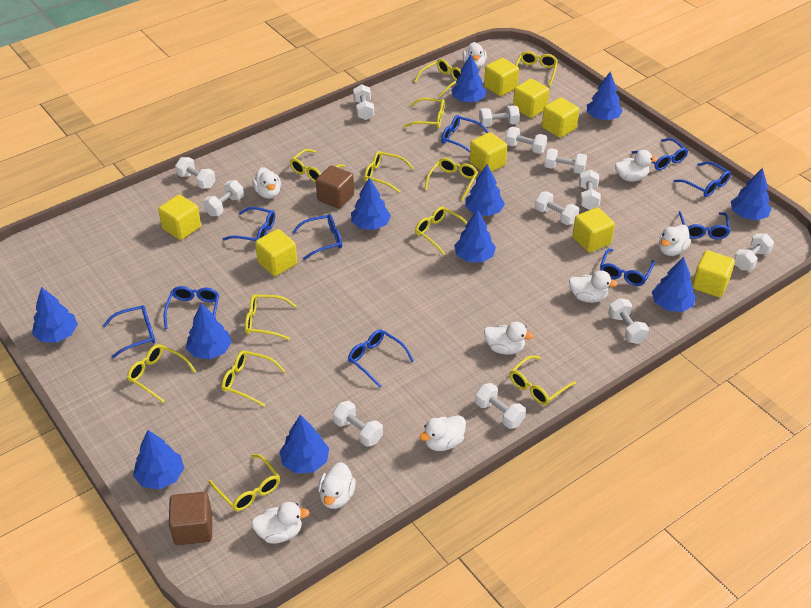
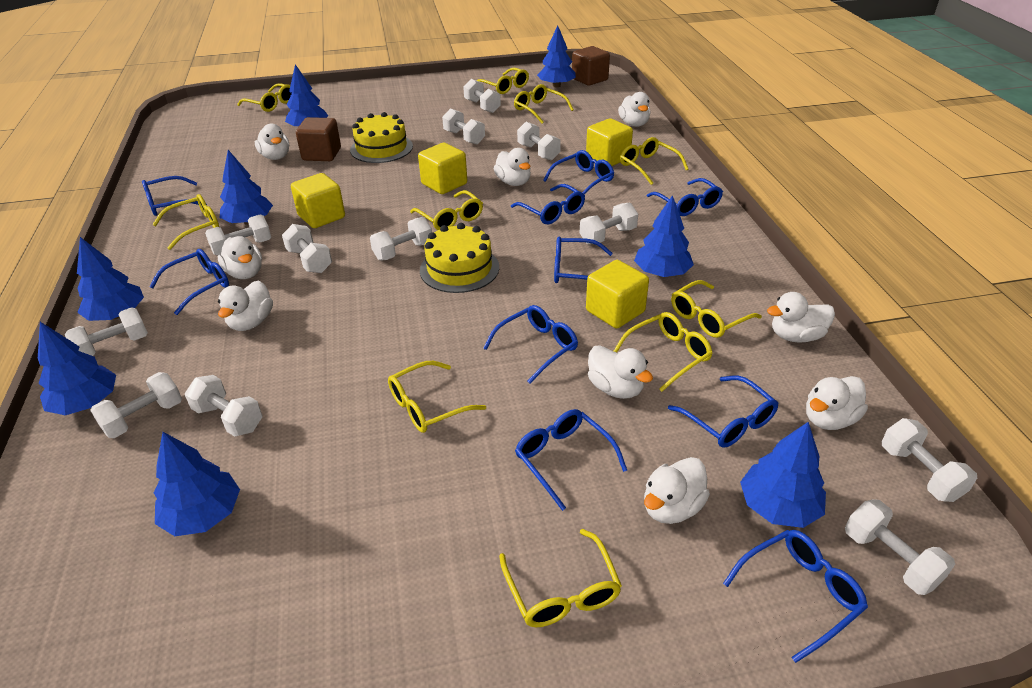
blue tree: [32,287,78,343] [133,430,184,489] [186,303,232,359] [280,415,329,474] [351,177,391,230] [451,54,486,102] [454,209,496,262] [465,164,505,216] [587,71,623,120] [652,257,696,312] [731,168,772,220] = 11 -> [38,322,116,415] [77,237,144,321] [154,432,240,536] [220,150,273,225] [285,64,328,126] [537,25,576,87] [634,195,694,277] [740,422,826,528] = 8
yellow cake: none = 0 -> [350,112,413,163] [420,223,499,293] = 2
yellow cube: [158,195,201,240] [255,229,297,276] [470,132,507,172] [484,58,519,96] [513,79,549,118] [542,97,579,138] [572,207,615,253] [692,250,735,297] = 8 -> [291,173,345,228] [418,143,467,194] [586,118,633,166] [586,260,649,329] = 4
yellow glasses: [127,344,196,403] [209,454,280,511] [221,350,285,407] [245,294,297,340] [290,149,345,182] [364,151,414,193] [403,98,445,129] [414,59,461,97] [415,207,467,255] [424,158,478,201] [510,355,576,405] [516,51,558,86] = 12 -> [152,194,219,250] [238,83,292,112] [388,361,486,433] [410,190,483,230] [477,68,529,94] [499,529,622,627] [514,84,574,124] [614,312,713,392] [620,137,689,185] [671,280,762,338] = 10

